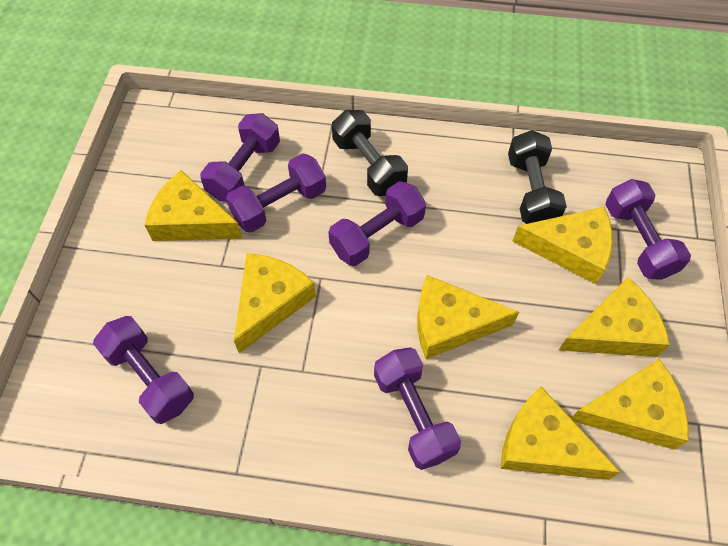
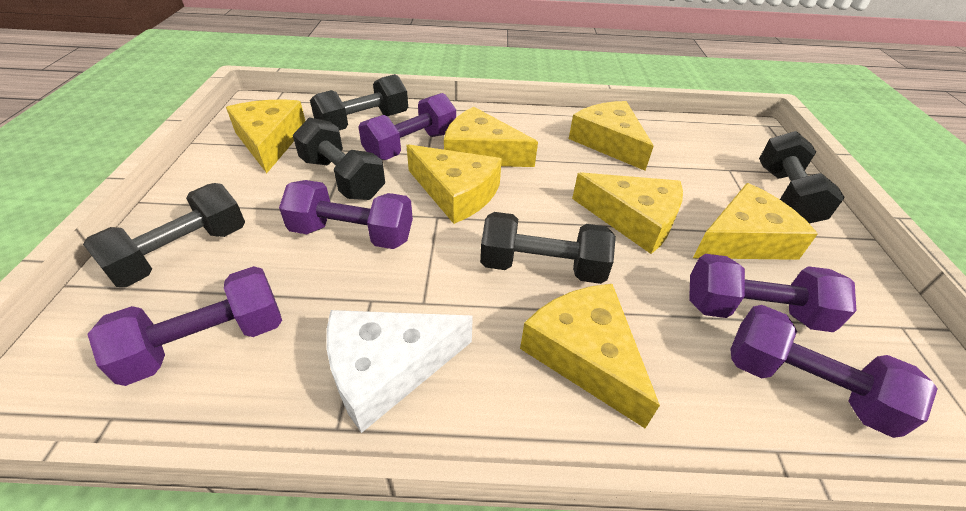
black dumbbell: [332,110,408,196] [508,130,567,224] = 2 -> [83,183,245,287] [293,117,385,200] [310,74,408,130] [480,212,616,284] [759,131,845,223] = 5
purple dumbbell: [93,316,194,424] [200,113,280,202] [226,153,326,233] [328,181,426,266] [374,347,461,470] [605,179,691,280] = 6 -> [87,266,282,386] [279,180,413,249] [359,93,456,160] [689,254,856,332] [730,305,938,438] = 5
white cheese: none = 0 -> [326,310,473,433] = 1

